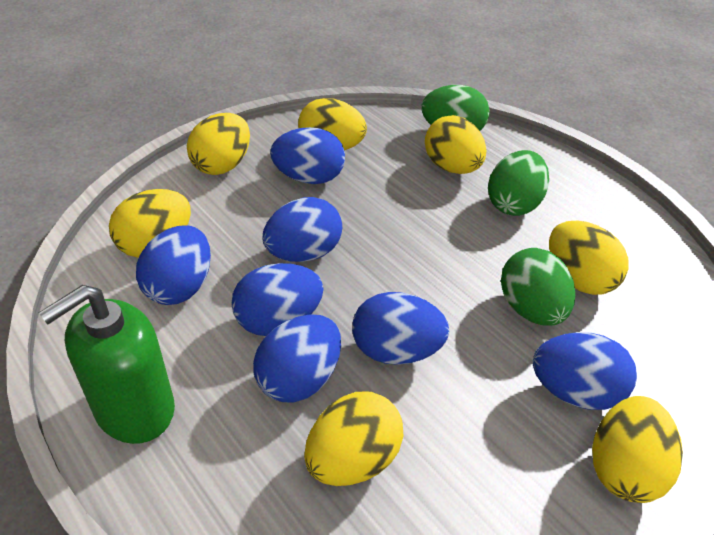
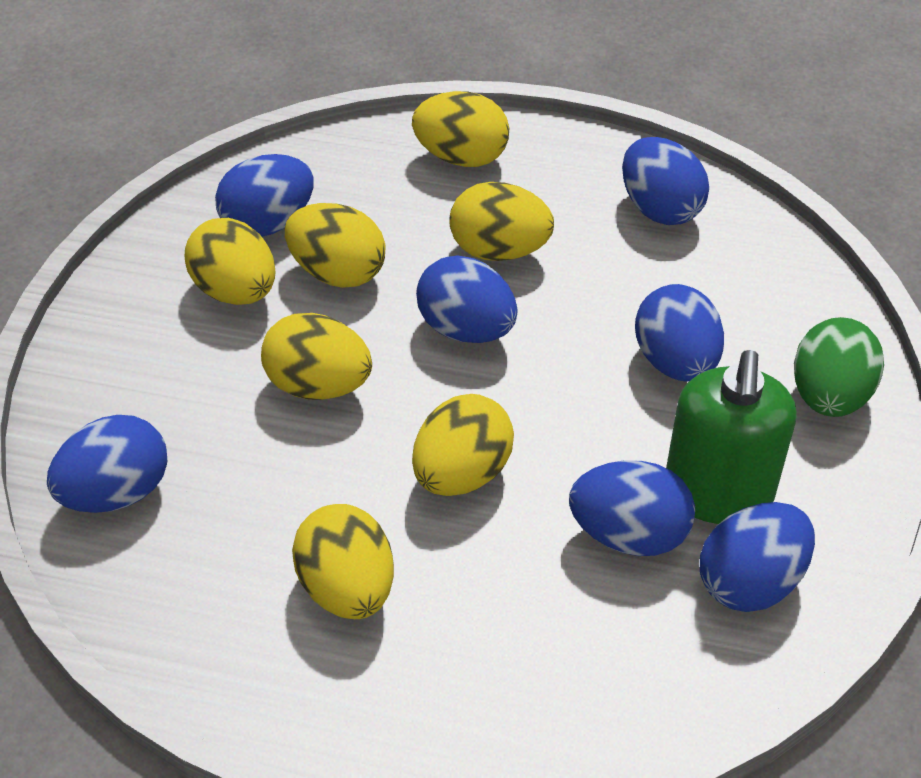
green egg: [421,85,490,131] [488,150,549,216] [501,248,575,326] = 3 -> [794,317,884,417] = 1

